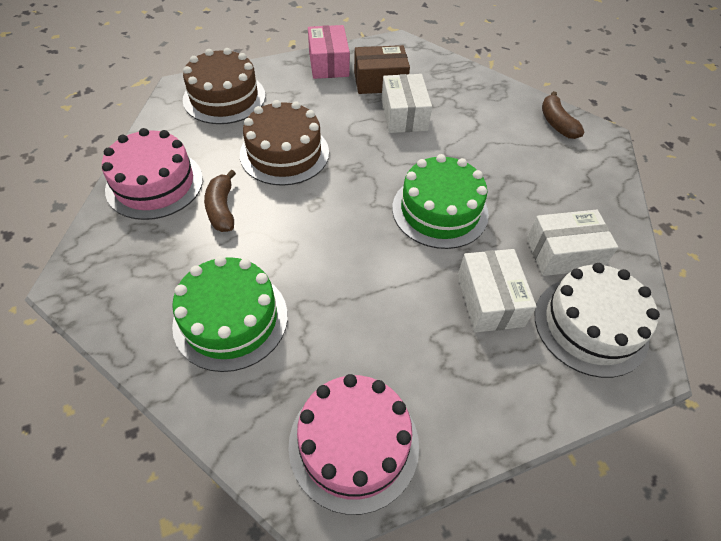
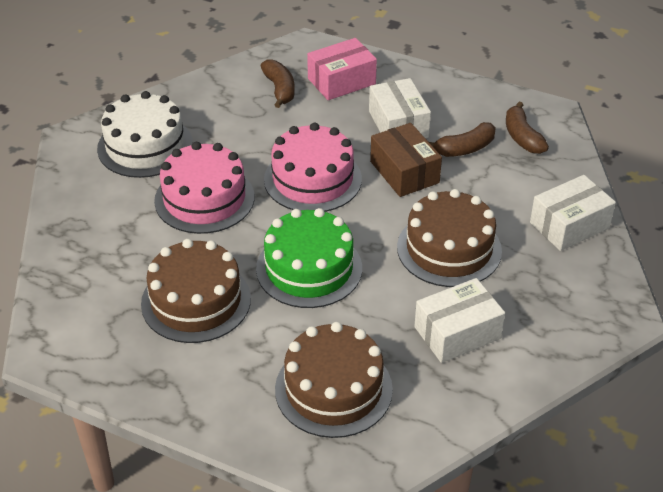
brown banana: [204,170,236,232] [542,91,584,139] = 2 -> [260,59,295,108] [429,122,496,157] [506,102,549,154] = 3
brown cake: [183,48,265,124] [240,100,329,186] = 2 -> [141,239,251,343] [275,322,393,438] [397,189,502,287] = 3
green cake: [172,256,288,372] [392,154,489,249] = 2 -> [256,208,362,308] = 1

